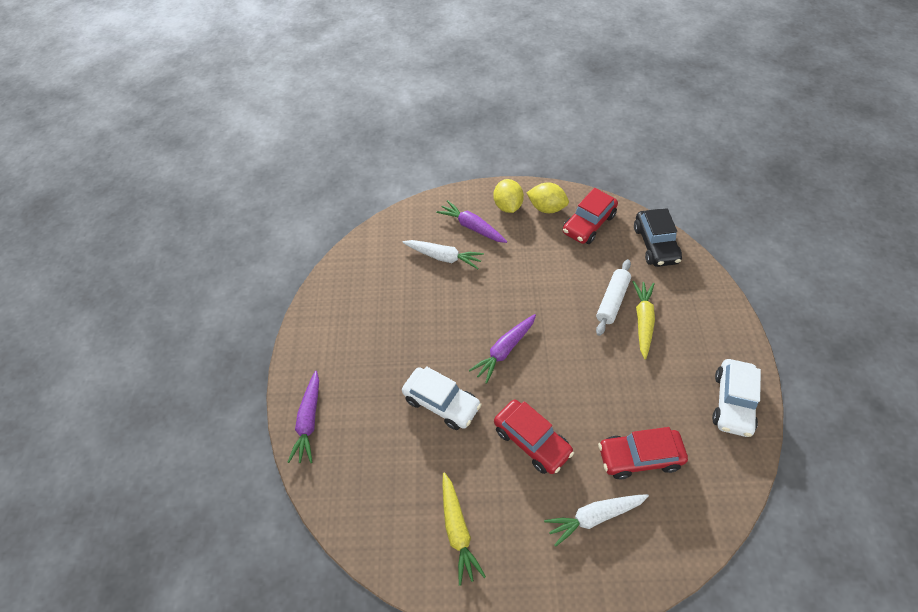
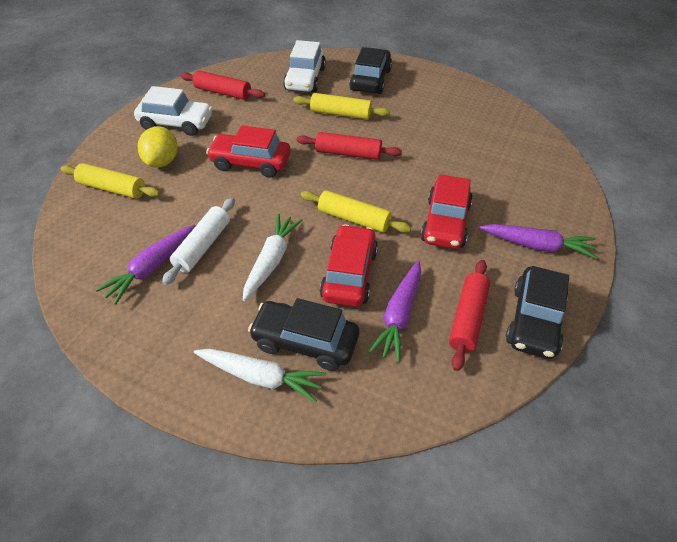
black car: [634,208,682,267] = 1 -> [248,298,359,371] [349,47,392,94] [506,266,569,359] = 3
red rolling pin: none = 0 -> [180,70,265,100] [297,132,402,160] [449,260,490,371] = 3
yellow carrot: [442,472,486,586] [632,281,655,359] = 2 -> none = 0
yellow lemon: [493,179,524,213] [526,183,569,213] = 2 -> [138,126,178,168] = 1
yellow rolling pin: none = 0 -> [61,163,160,199] [293,93,390,119] [301,190,411,233] = 3

